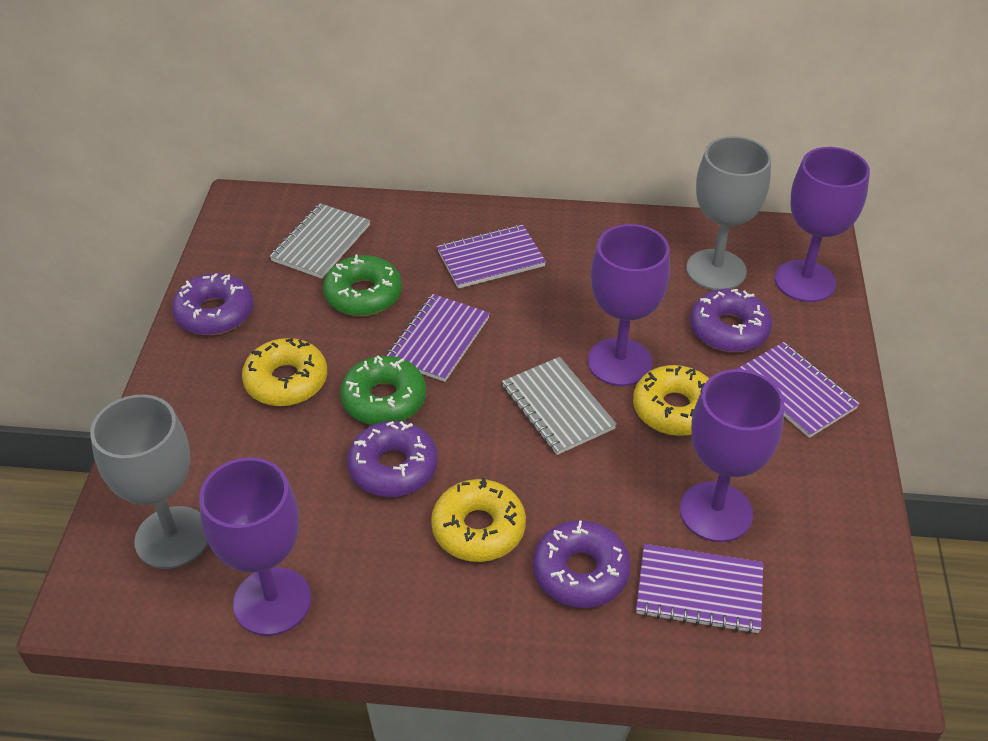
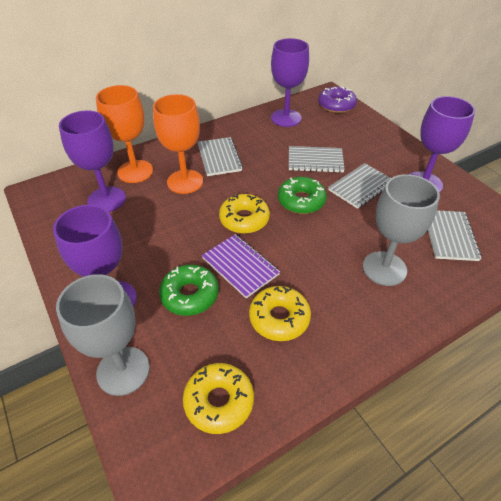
grey notebook: [270,203,370,279] [502,357,617,455] = 2 -> [198,137,243,176] [289,146,345,173] [328,163,391,209] [428,210,482,261] = 4
orange goblet: none = 0 -> [96,85,153,183] [153,94,203,194] = 2
purple donut: [172,273,253,335] [347,421,438,497] [533,520,631,608] [690,289,772,352] = 4 -> [318,87,357,113] = 1
purple notebook: [387,294,490,382] [437,225,546,289] [636,544,763,634] [737,342,860,438] = 4 -> [202,234,280,298] = 1

